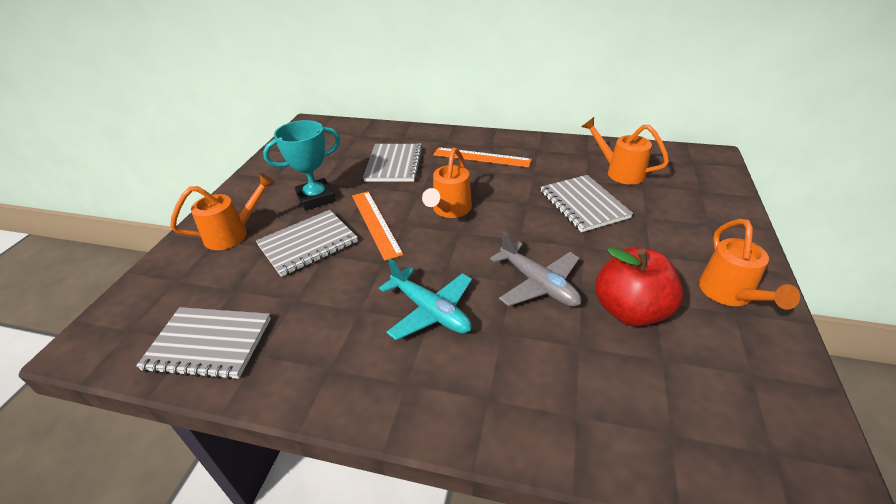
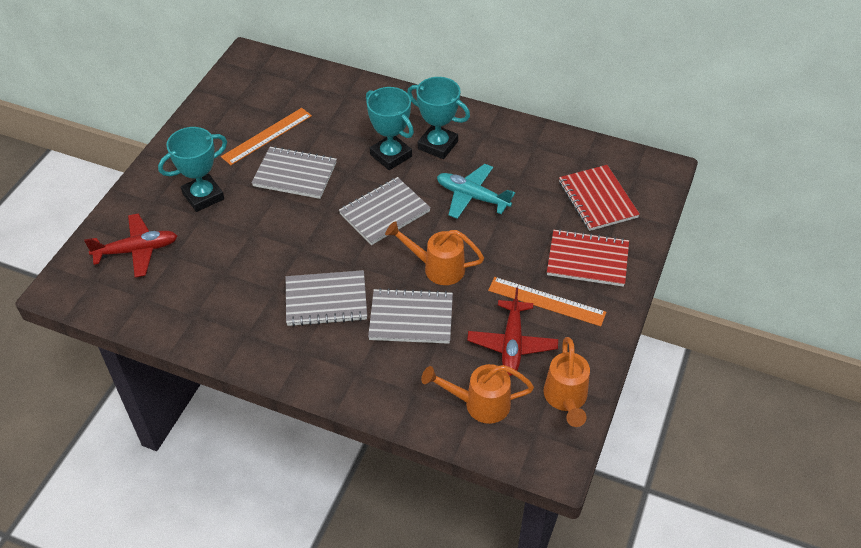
grey plane: [490,231,581,307] = 1 -> none = 0
orange watering can: [170,173,276,250] [422,148,472,218] [581,117,669,185] [699,219,800,310] = 4 -> [385,221,484,285] [421,364,534,424] [543,337,590,427] = 3
red apple: [595,247,683,326] = 1 -> none = 0
red notebook: none = 0 -> [547,229,629,287] [559,165,640,231] = 2
red plane: none = 0 -> [84,213,177,278] [467,287,558,376] = 2
turquoise trophy: [263,120,340,211] = 1 -> [158,127,227,212] [366,87,414,170] [407,77,470,159] = 3

